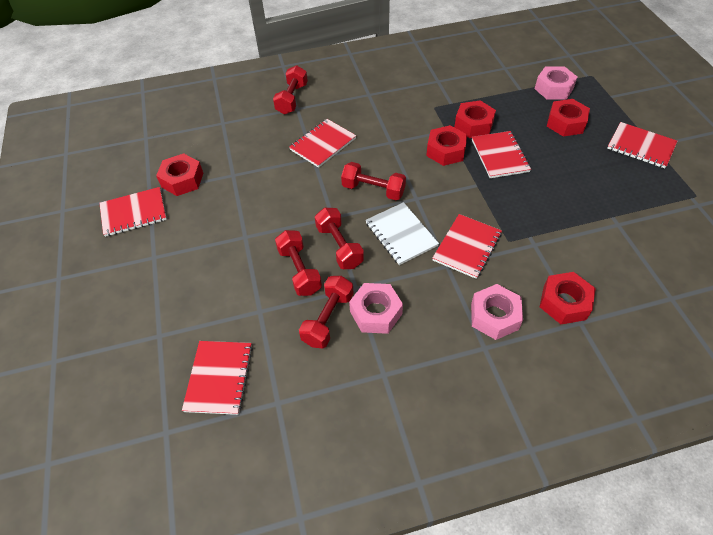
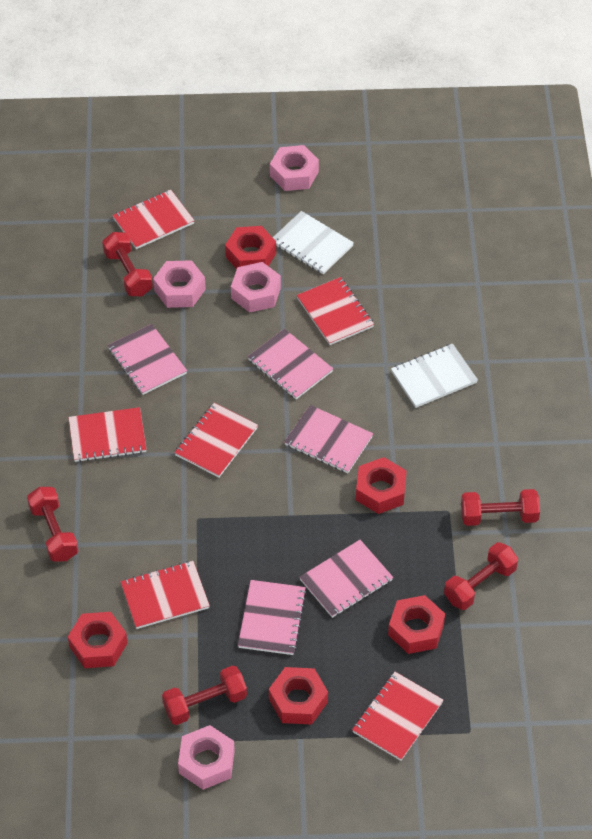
pink notebook: none = 0 -> [108,324,187,395] [238,580,307,655] [247,329,333,399] [285,405,373,474] [299,540,393,618] = 5
pink nut: [349,283,403,334] [471,284,523,340] [535,66,577,100] = 3 -> [153,260,206,308] [178,725,235,790] [231,262,281,313] [270,145,319,191] = 4
white notebook: [366,202,439,265] = 1 -> [273,211,354,274] [391,344,478,408] = 2

